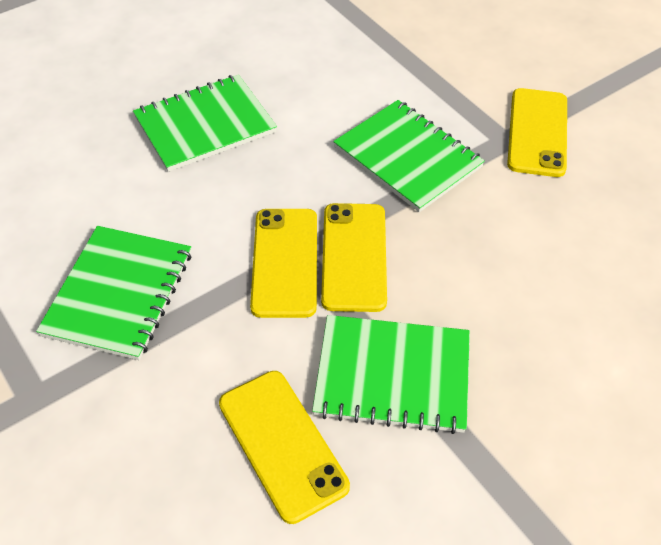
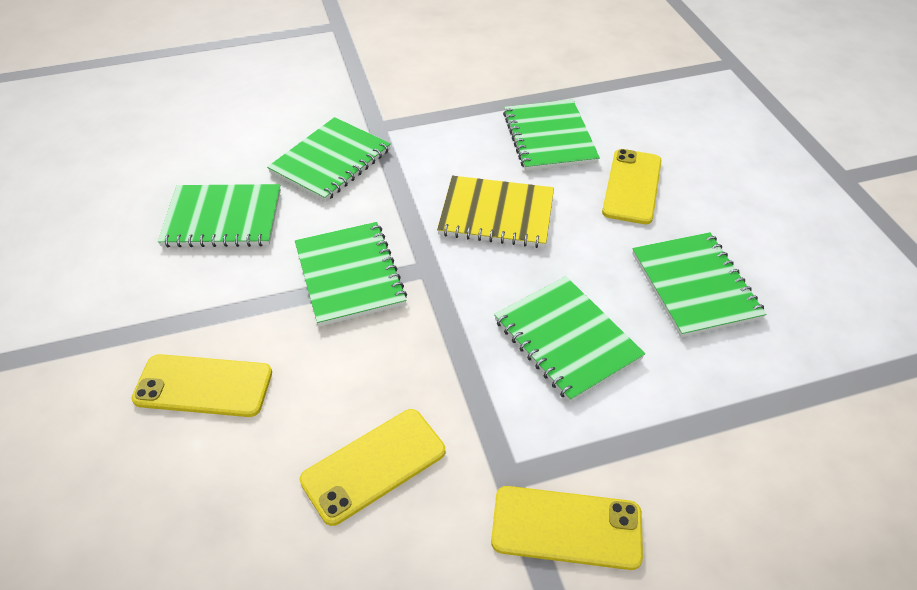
green notebook: [36,226,191,360] [133,74,277,172] [312,315,470,434] [333,100,485,212] = 4 -> [158,184,281,247] [267,117,391,202] [295,222,407,327] [494,276,645,402] [503,100,600,171] [632,232,766,337] = 6
yellow notebook: none = 0 -> [437,176,554,248] = 1

